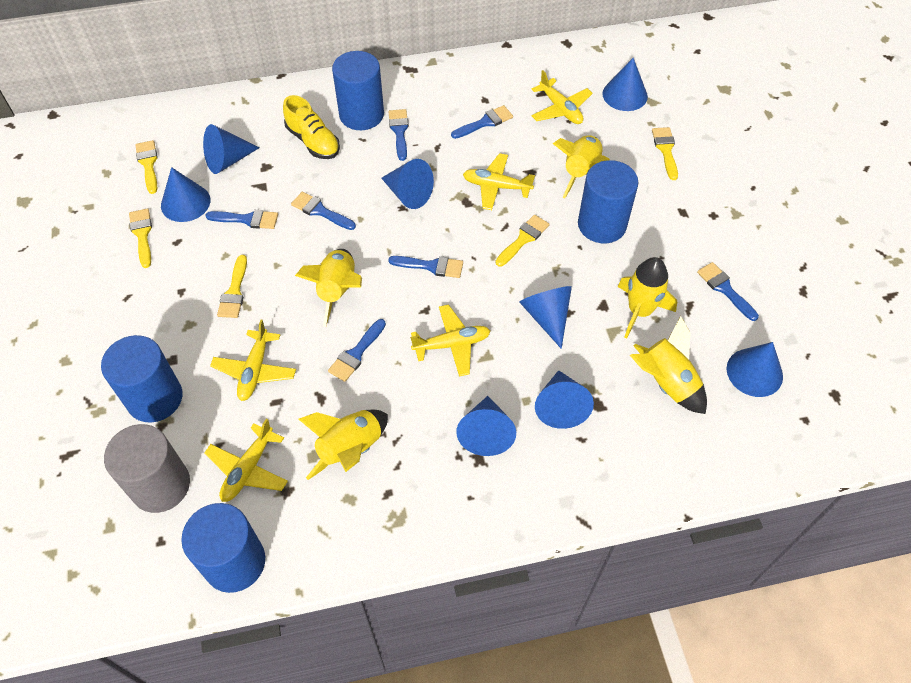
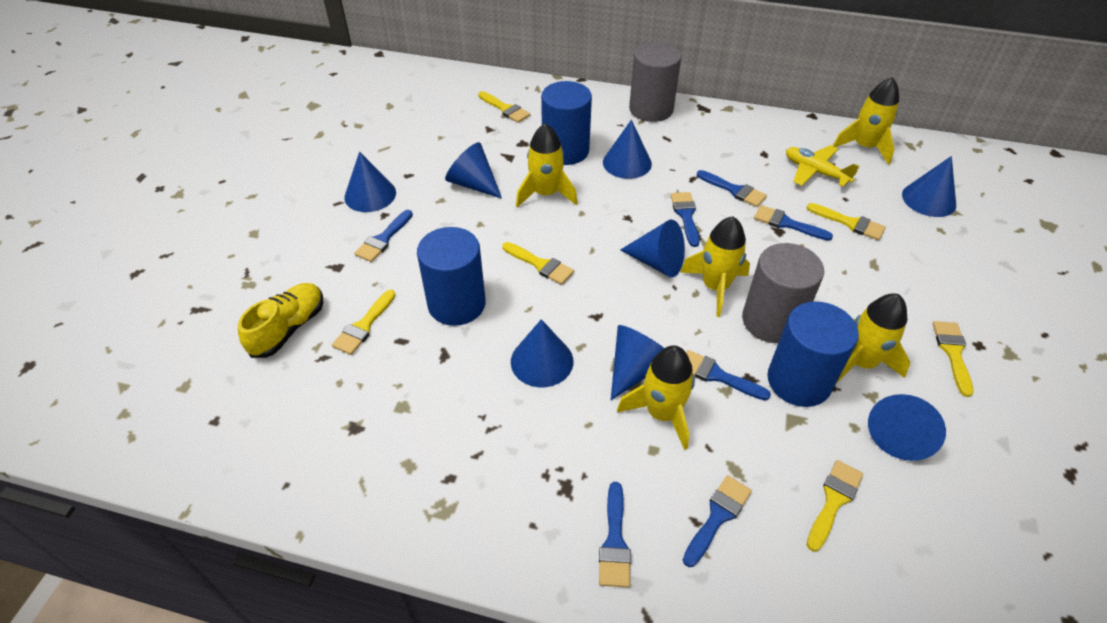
blue cylinder: [101,335,183,423] [181,503,265,593] [332,51,384,130] [578,160,638,243] = 4 -> [417,227,486,326] [541,81,592,165] [767,301,859,407] = 3
grey cylinder: [104,424,190,513] = 1 -> [629,42,682,122] [742,243,824,343] = 2
yellow brush: [129,209,152,268] [135,140,158,194] [217,255,247,318] [496,215,550,267] [652,127,678,180] = 5 -> [332,290,396,355] [478,91,530,123] [502,242,574,285] [807,203,886,240] [807,460,863,552] [933,321,973,397] = 6
yellow plane: [204,418,288,502] [210,320,296,401] [410,304,490,376] [463,153,535,210] [531,70,593,124] = 5 -> [786,145,859,187] = 1

